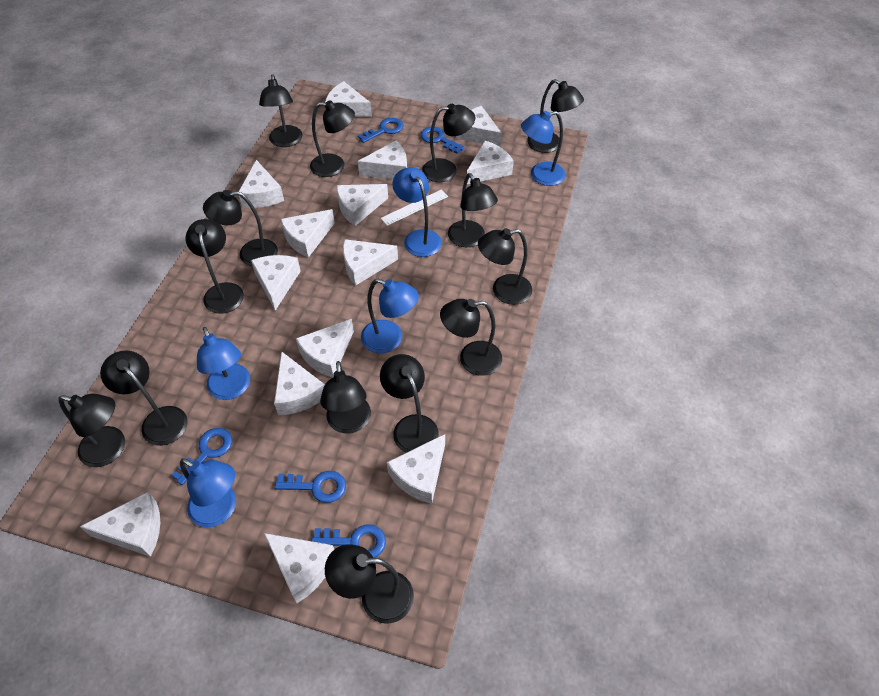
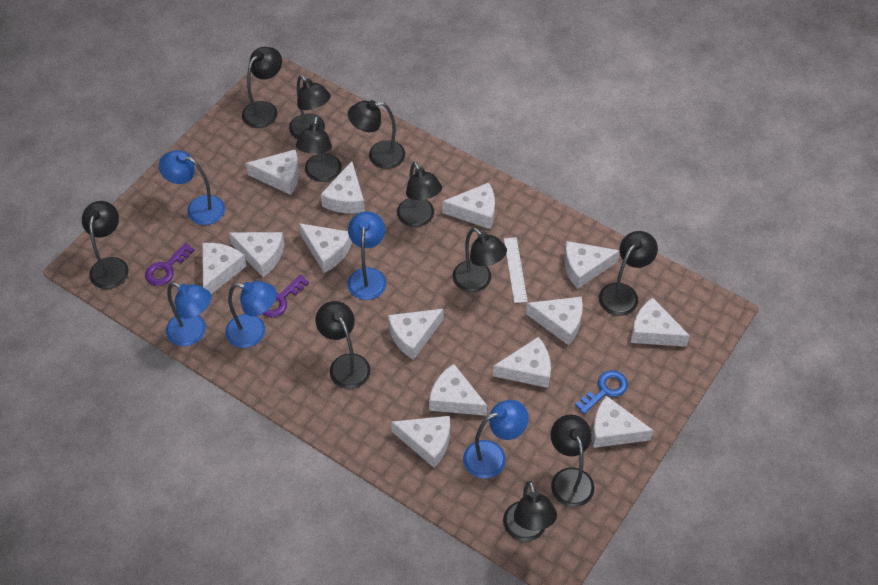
black lamp: [58,394,125,467] [100,350,188,446] [186,219,244,314] [203,190,278,267] [259,74,302,147] [310,100,355,177] [320,361,371,434] [325,544,414,624] [380,354,439,453] [422,104,475,182] [440,299,502,376] [448,173,498,247] [478,228,532,305] [527,79,584,153] = 14 -> [82,201,129,289] [242,47,282,128] [289,75,331,139] [296,116,341,182] [315,301,370,389] [348,100,405,169] [397,162,442,227] [453,228,507,292] [503,481,557,542] [551,414,594,507] [599,231,658,316] = 11
blue key: [171,428,232,485] [275,471,346,503] [311,525,386,558] [358,118,403,143] [420,127,465,154] = 5 -> [575,370,628,414] = 1
purple key: none = 0 -> [145,243,195,286] [263,274,309,317] = 2

